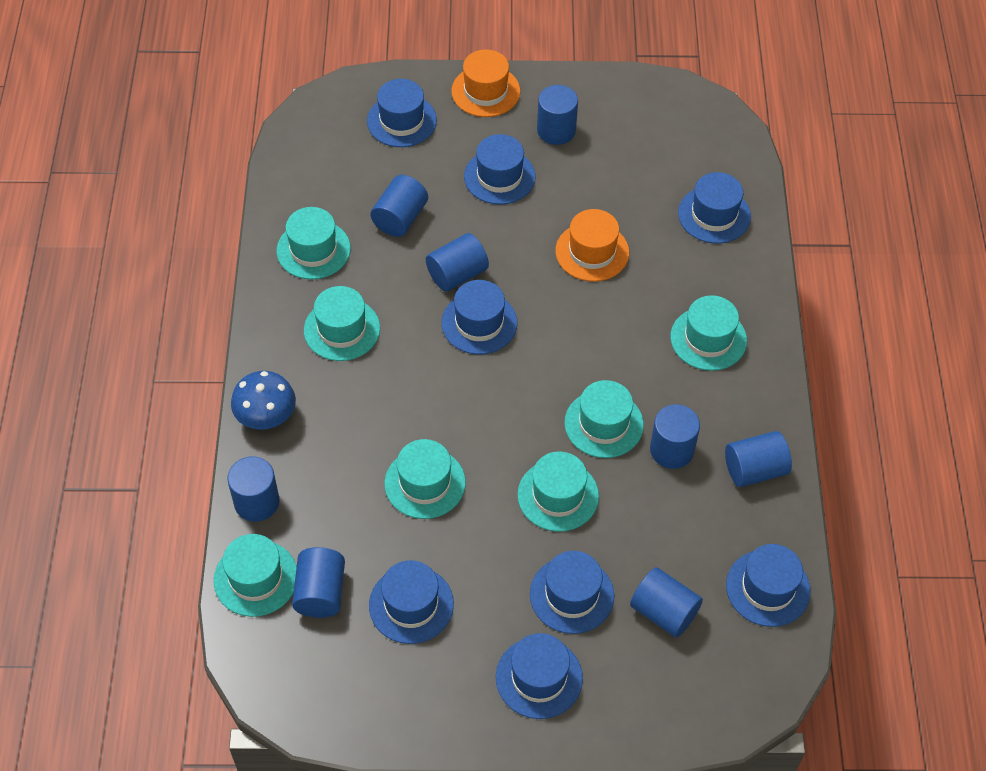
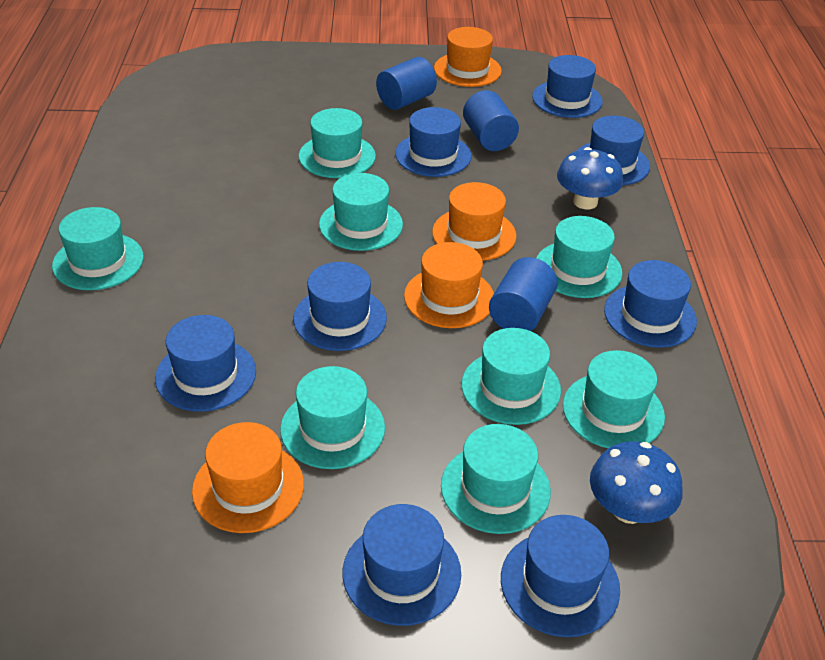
blue cylinder: [227,456,280,522] [292,547,345,618] [370,175,428,237] [426,233,489,292] [537,85,578,145] [630,567,703,637] [650,404,700,469] [725,431,792,487] = 8 -> [376,57,437,110] [463,90,519,151] [489,257,558,331] = 3
blue mushroom: [231,371,296,430] = 1 -> [557,147,623,209] [590,441,683,524] = 2
orange hat: [451,50,520,117] [555,209,629,282] = 2 -> [192,422,304,533] [404,242,494,328] [432,182,516,261] [434,27,502,87] = 4
turquoise hat: [214,534,297,617] [277,207,351,279] [304,286,380,361] [384,439,466,519] [517,451,599,532] [564,380,644,458] [670,295,747,371] = 7 -> [52,207,144,290] [280,366,385,469] [298,108,376,178] [319,173,403,251] [441,424,551,534] [462,328,561,425] [536,216,622,298] [563,350,665,448] = 8

